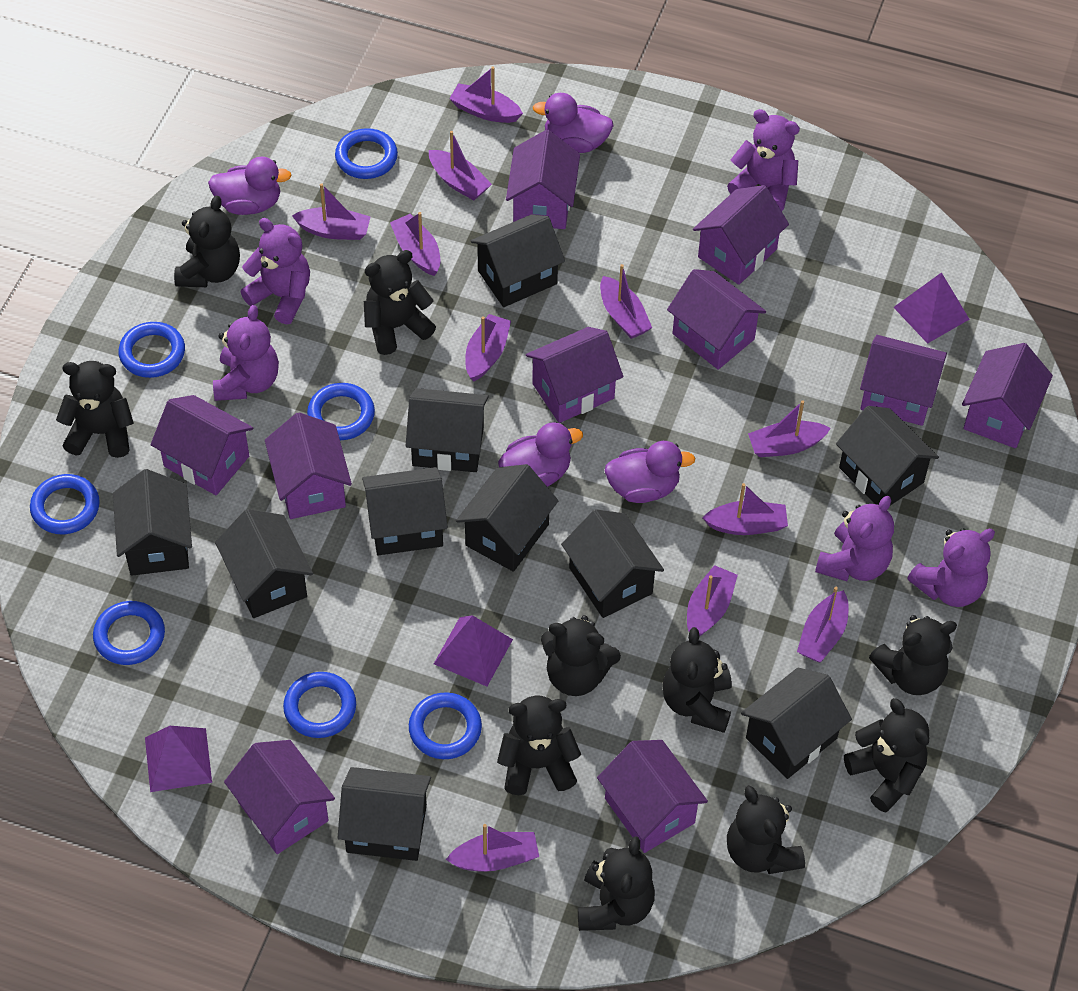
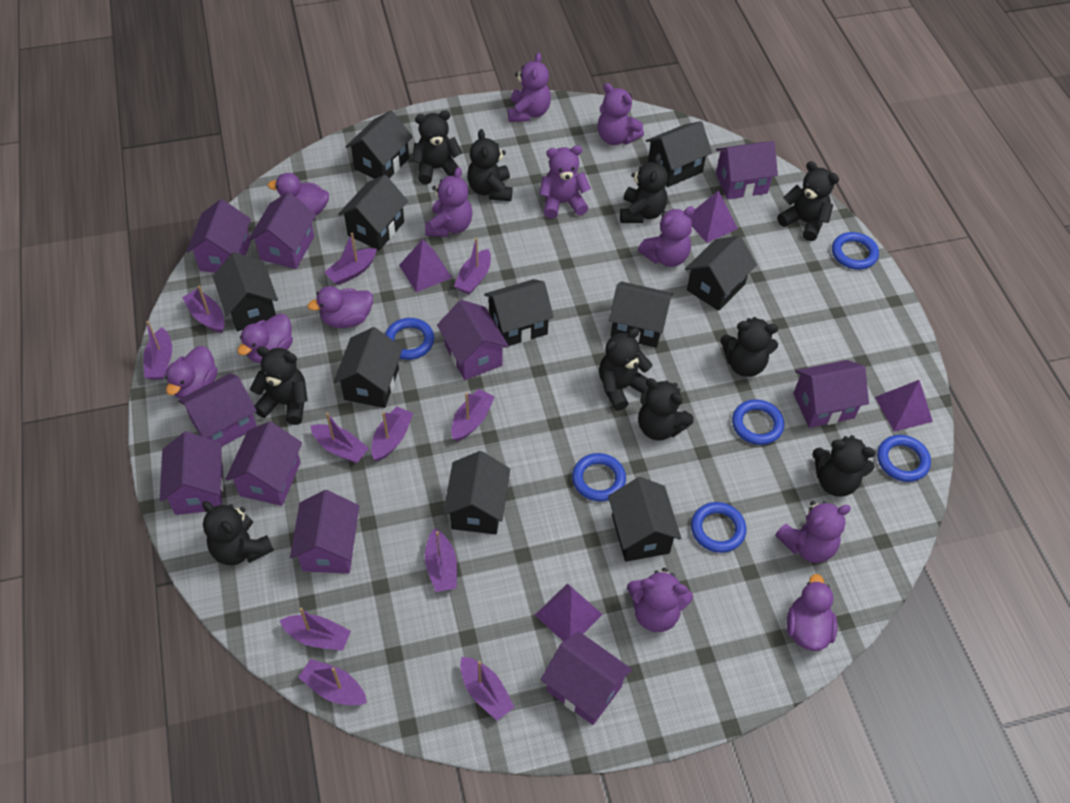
blue ring: [30,474,100,534] [93,601,165,665] [119,322,185,378] [283,672,356,738] [307,383,375,440] [335,128,398,179] [409,692,482,759] = 7 -> [385,318,434,360] [572,453,626,502] [691,502,746,553] [732,399,784,445] [832,232,879,270] [877,435,931,482] = 6
purple duck: [208,157,292,215] [498,422,583,487] [533,93,614,153] [604,441,695,503] = 4 -> [165,346,218,399] [237,314,293,363] [268,173,329,215] [307,286,373,328] [787,574,837,651] = 5
purple pyramid: [145,726,212,792] [434,615,513,686] [893,272,970,344] = 3 -> [399,239,452,292] [535,583,603,641] [690,190,738,243] [875,380,933,432] = 4
purple teddy bear: [213,305,279,401] [241,218,310,324] [727,109,800,211] [815,496,894,581] [907,528,995,607] = 5 -> [425,167,473,237] [508,52,551,122] [539,145,591,219] [597,83,644,145] [627,568,693,632] [638,206,695,267] [775,501,851,563] = 7

